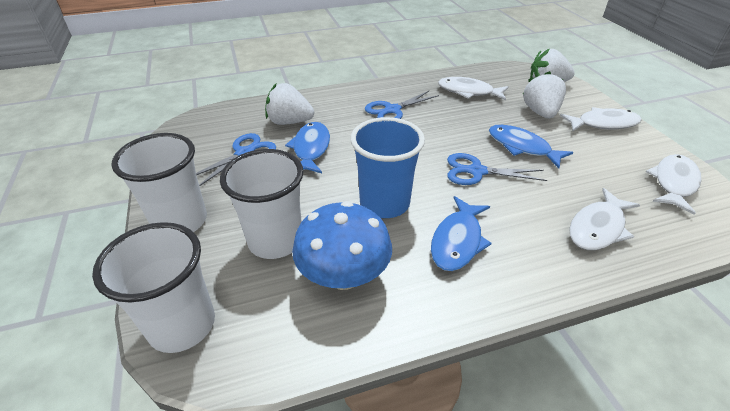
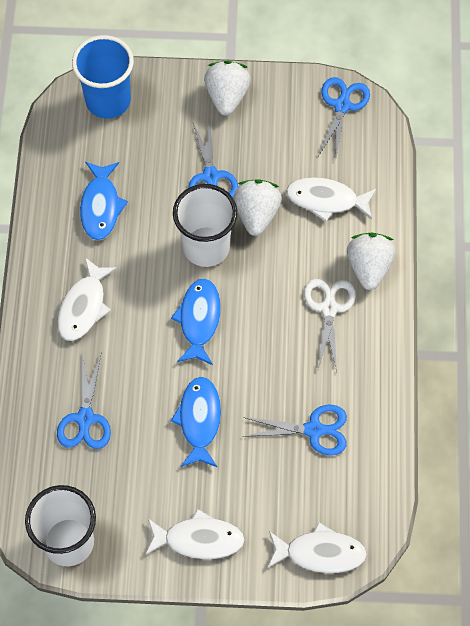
blue mushroom: [292,201,392,290] = 1 -> none = 0
blue scissors: [196,133,276,186] [365,91,439,119] [447,153,547,185] = 3 -> [57,353,111,449] [188,122,238,198] [242,405,347,455] [318,77,370,160] = 4
white cup: [92,222,215,353] [111,133,207,232] [220,149,304,259] = 3 -> [25,485,96,566] [173,184,237,267] = 2
white scissors: none = 0 -> [304,279,356,371] = 1

